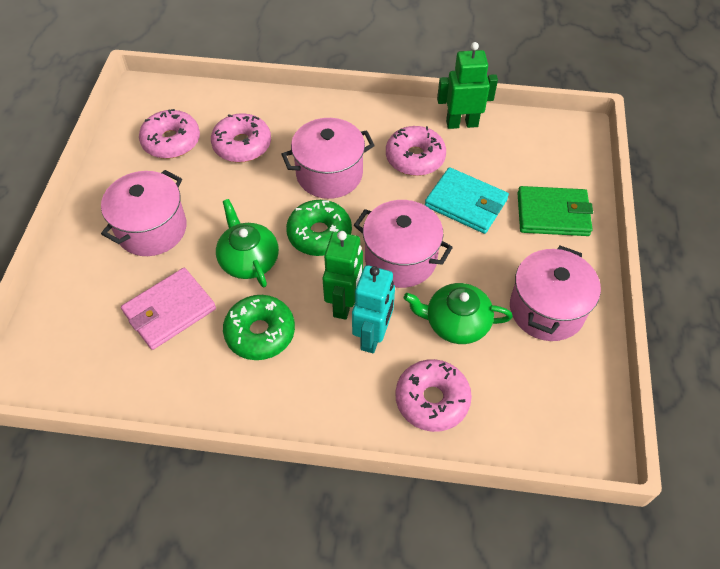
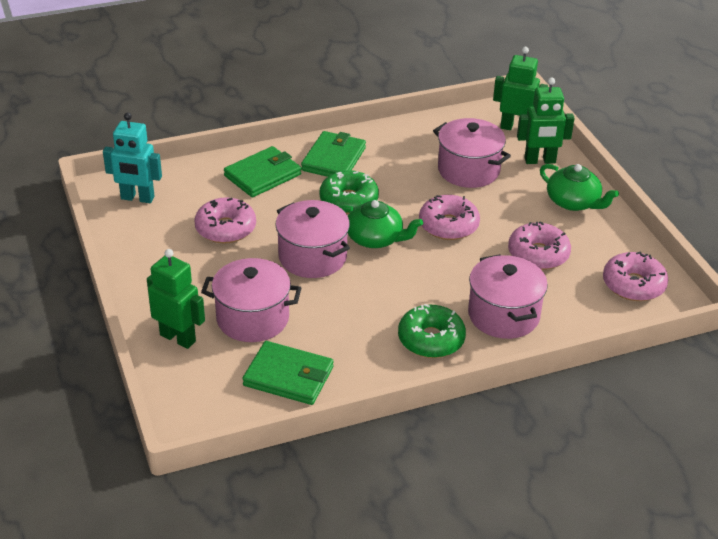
green robot: [323,231,363,320] [437,42,498,129] = 2 -> [147,249,205,349] [493,47,548,130] [517,77,574,164] = 3
green wallet: [518,186,593,236] = 1 -> [224,146,301,197] [242,341,334,405] [301,131,366,177] = 3
pink wallet: [121,268,216,350] = 1 -> none = 0
turquoise wallet: [425,167,509,234] = 1 -> none = 0

